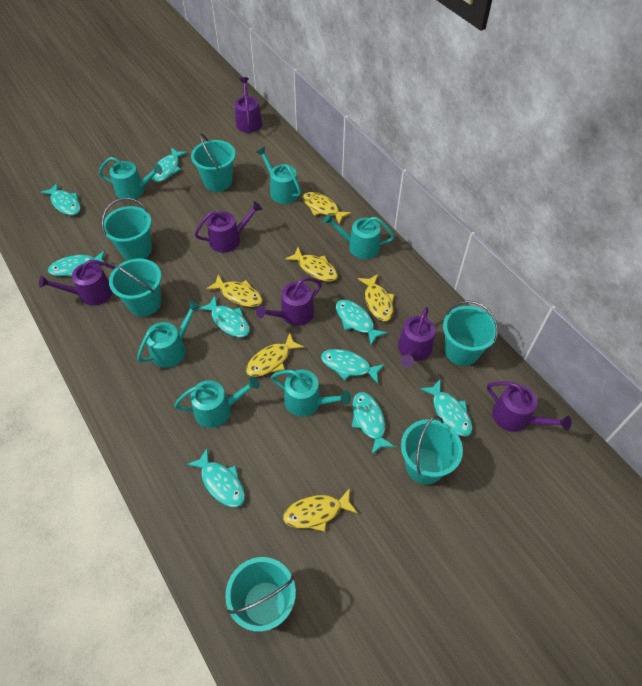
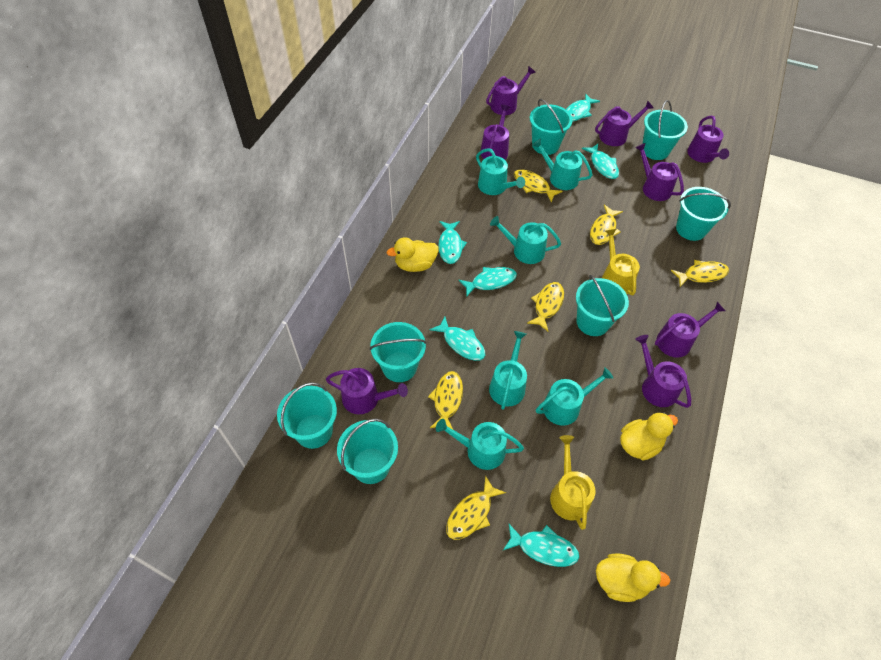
purple watering can: [39,260,116,306] [194,201,262,253] [235,77,262,133] [256,277,322,326] [398,307,435,368] [487,381,571,432] = 6 -> [326,368,408,414] [481,105,510,159] [486,66,536,115] [595,100,654,146] [635,143,684,201] [635,335,691,408] [655,302,725,358] [687,116,729,163] = 8
turquoise bucket: [102,198,152,260] [109,258,161,316] [191,133,236,192] [225,557,296,632] [401,416,463,485] [443,300,498,366] = 6 -> [277,382,337,449] [337,419,398,484] [369,322,427,382] [530,99,573,155] [576,275,629,336] [643,100,688,160] [676,187,731,241] = 7
turquoise fish: [40,183,81,215] [48,250,105,277] [152,148,188,182] [187,448,245,507] [198,296,250,337] [321,349,385,384] [336,300,388,345] [352,392,395,455] [420,379,472,437] = 9 -> [430,317,485,361] [438,221,467,264] [459,267,517,297] [503,524,579,567] [566,94,600,122] [582,144,619,179] = 6
yellow duck: none = 0 -> [387,237,438,272] [596,553,671,602] [620,412,678,460] = 3
yellow watering can: none = 0 -> [550,435,596,530] [602,229,640,295] = 2

